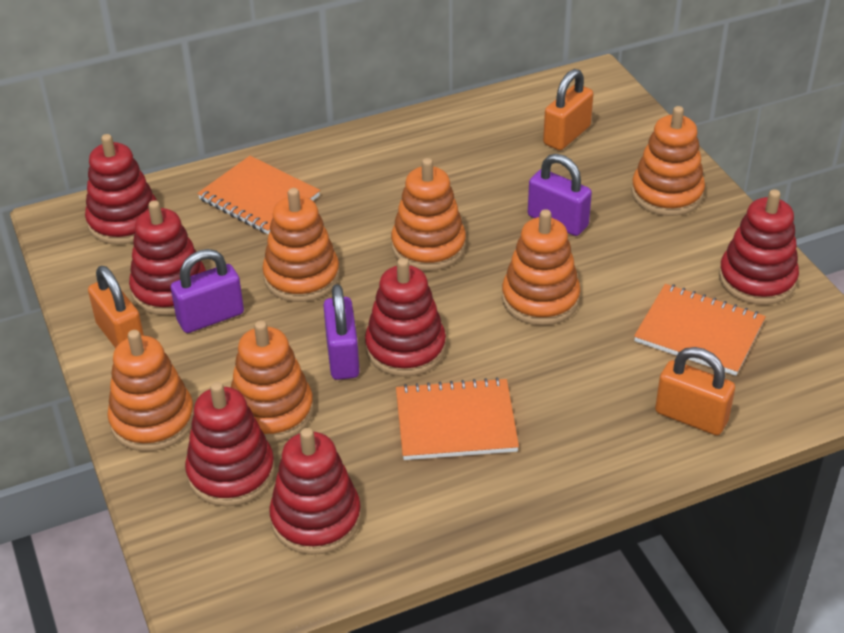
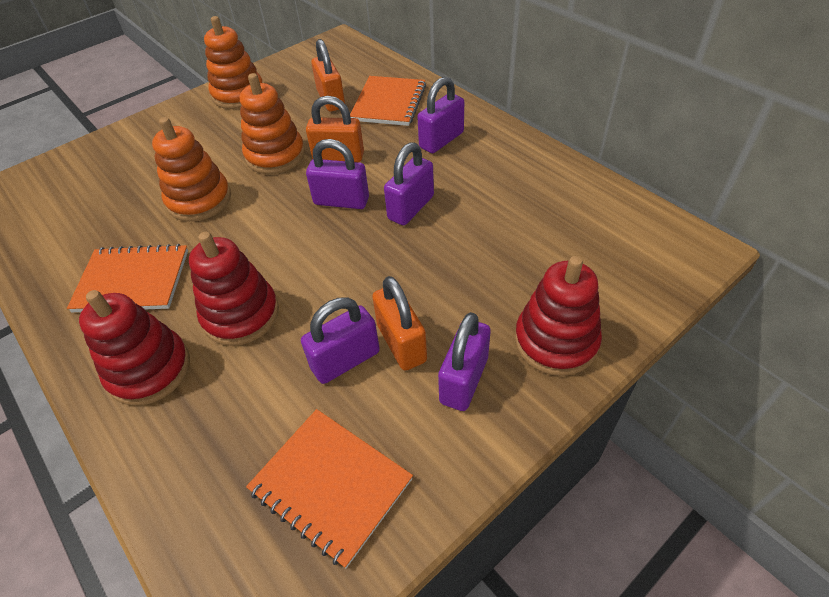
orange stacking toy: [107,330,194,452] [231,321,314,442] [262,188,340,302] [391,158,466,271] [502,209,580,326] [631,106,705,216] = 6 -> [152,117,231,222] [204,16,262,109] [240,73,305,174] = 3
purple padlock: [171,249,244,333] [323,284,360,380] [528,154,592,236] = 3 -> [301,297,380,384] [306,139,369,209] [384,142,434,225] [417,77,464,153] [438,312,491,411] = 5
red stacking toy: [85,134,157,245] [129,200,206,315] [185,382,275,507] [269,428,361,555] [365,258,446,377] [719,189,799,305] = 6 -> [79,290,190,406] [189,232,279,346] [515,256,602,376] = 3

